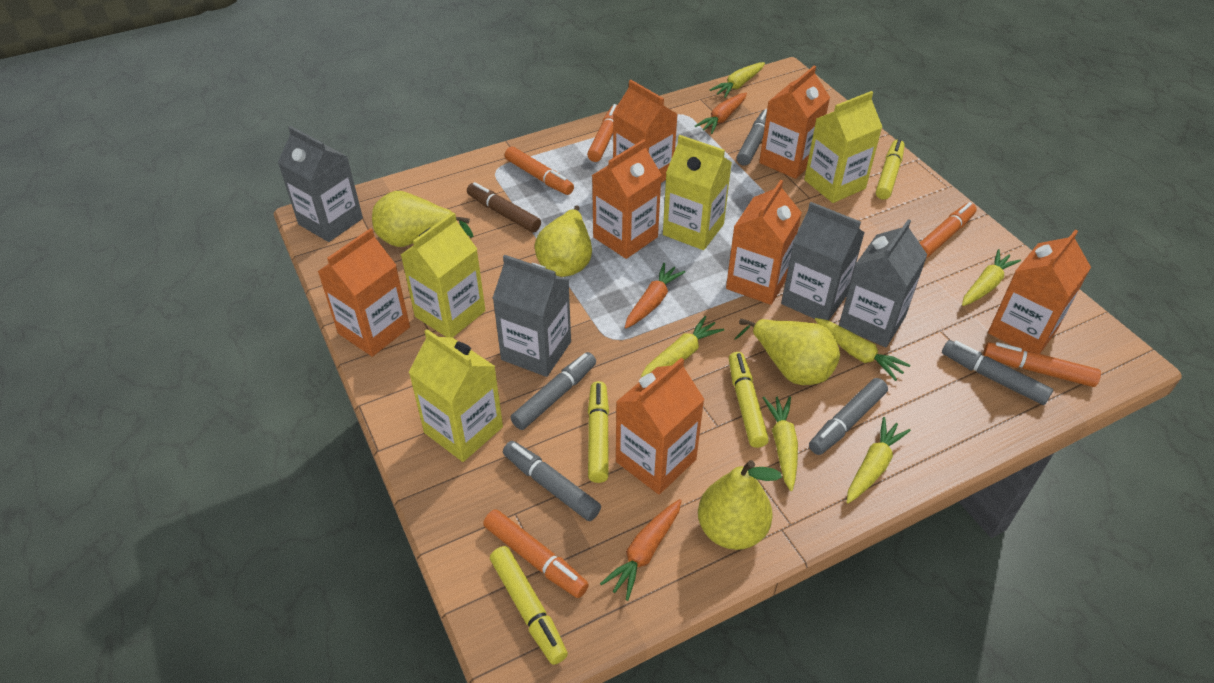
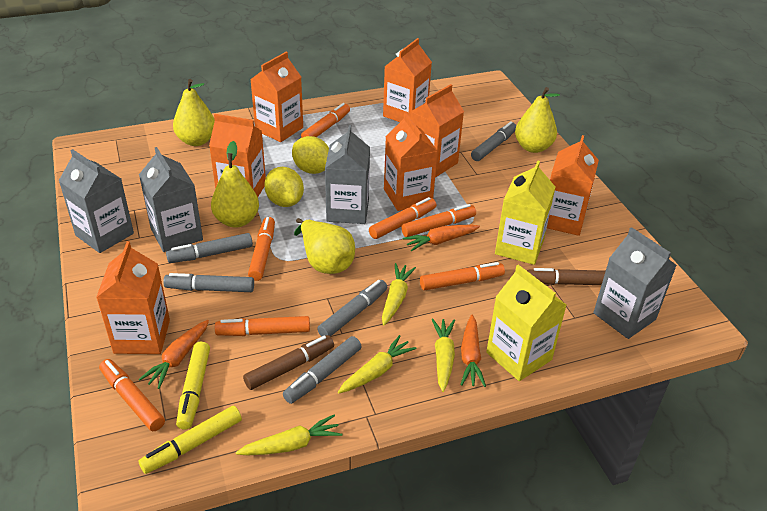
brown marker: [467,182,541,233] = 1 -> [243,335,334,390] [527,268,606,285] = 2
orange marker: [483,509,589,598] [505,146,574,195] [587,104,618,162] [920,202,977,258] [983,342,1101,387] = 5 -> [99,359,165,431] [215,316,310,336] [248,217,275,281] [301,103,350,138] [369,197,437,239] [401,204,476,237] [420,262,505,291] = 7
yellow carrot: [641,316,724,377] [710,62,765,98] [763,396,798,491] [815,318,910,381] [847,417,911,504] [962,249,1021,306] = 6 -> [236,415,342,455] [338,335,417,393] [382,263,416,325] [432,318,455,392] = 4
yellow carton: [401,212,486,338] [409,329,503,462] [663,135,732,250] [804,91,882,203] = 4 -> [486,264,566,381] [495,161,555,265] = 2
yellow lemon: none = 0 -> [264,167,304,207] [292,136,329,174] = 2
yellow marker: [490,546,568,665] [588,381,609,483] [729,352,769,448] [876,139,905,200] = 4 -> [138,406,242,474] [176,342,210,430] = 2

